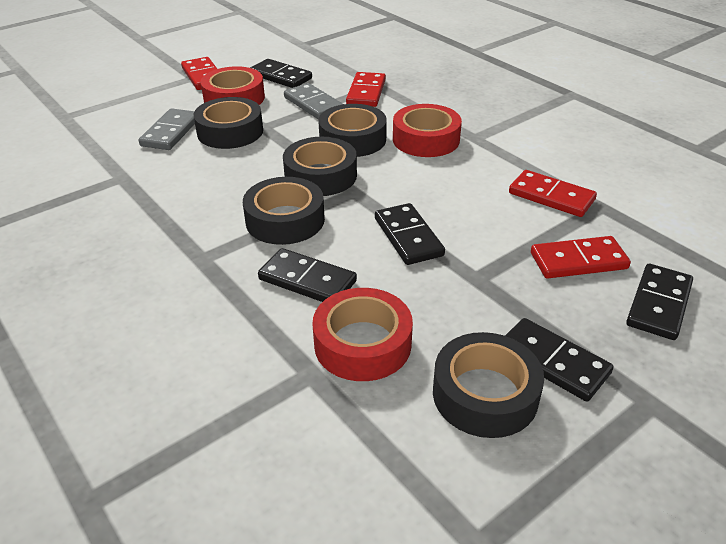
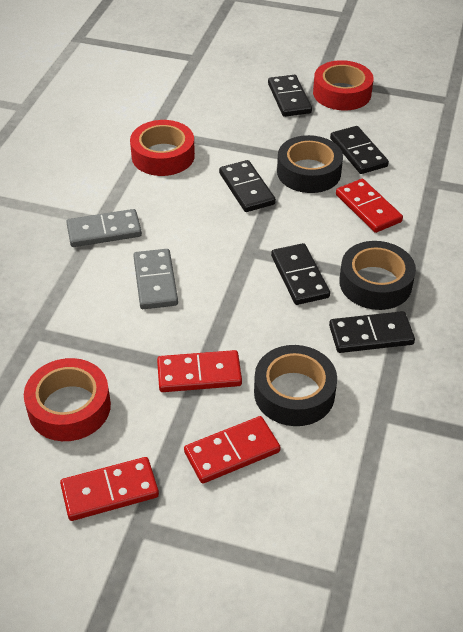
black tape: [194,97,263,149] [243,177,325,245] [283,137,357,196] [318,104,387,157] [433,332,544,438] = 5 -> [254,345,337,426] [277,135,343,193] [339,241,416,310] = 3

